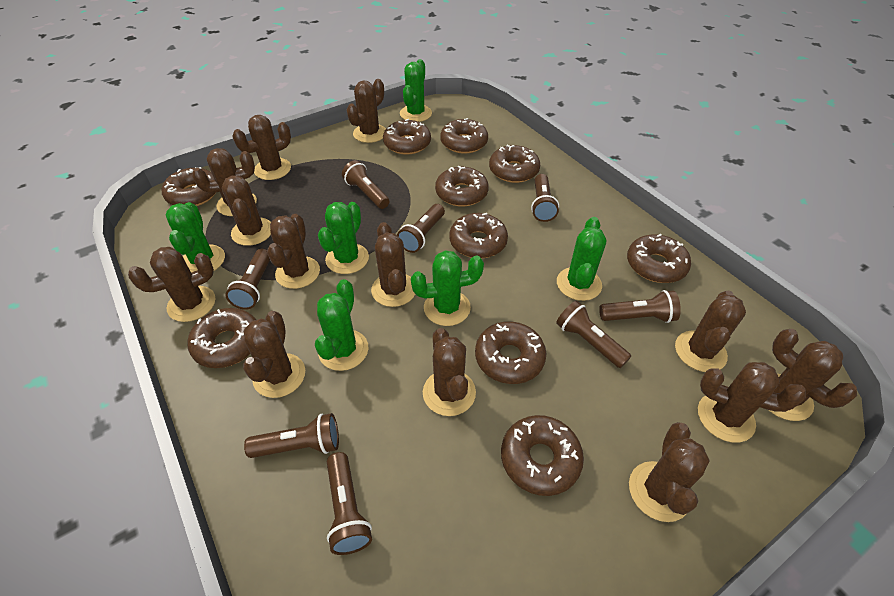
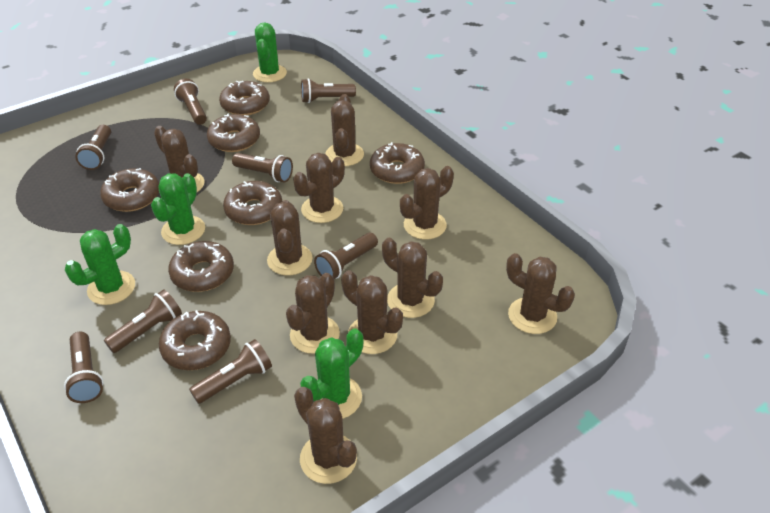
brown cactus: [128,247,216,322] [192,148,257,216] [222,175,271,246] [232,115,291,180] [243,311,305,398] [267,214,320,289] [347,79,386,143] [371,222,415,307] [423,328,476,416] [629,422,710,522] [675,291,746,372] [698,362,806,442] [768,329,857,421] = 13 -> [154,126,205,192] [267,200,313,276] [286,273,340,354] [293,153,345,223] [294,387,357,484] [325,94,364,166] [341,270,403,354] [382,238,443,318] [400,166,454,240] [506,253,575,334] = 10
brown donut: [162,167,216,206] [187,308,256,368] [383,119,431,155] [435,165,489,207] [440,118,488,154] [449,213,508,258] [475,321,546,384] [489,145,540,183] [501,415,584,496] [627,234,691,283] = 10 -> [100,168,159,212] [159,310,231,370] [168,241,234,292] [207,114,260,152] [219,81,270,115] [223,181,282,225] [370,142,425,184] = 7
green cactus: [166,202,225,273] [315,279,369,371] [318,202,369,274] [400,59,432,122] [411,250,484,326] [557,217,606,301] = 6 -> [65,224,135,305] [151,173,205,245] [253,22,287,83] [300,328,363,419] = 4

